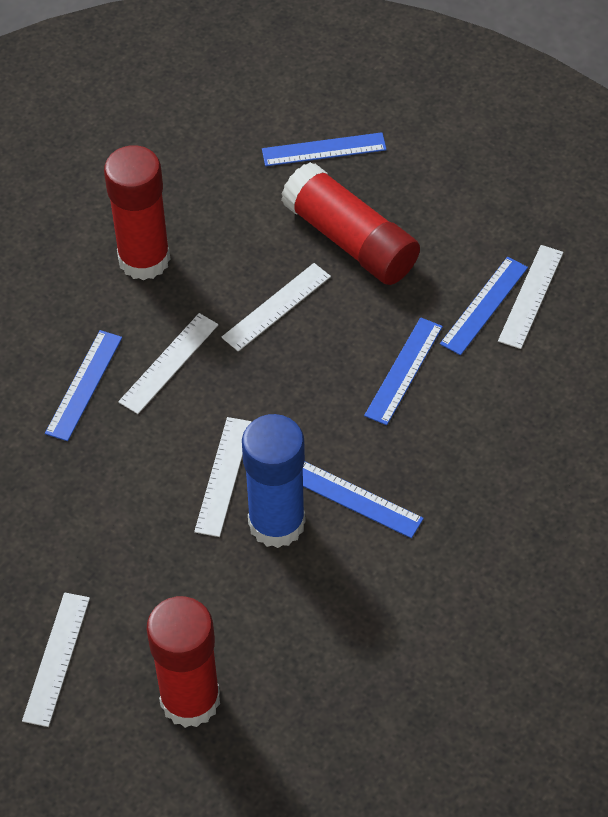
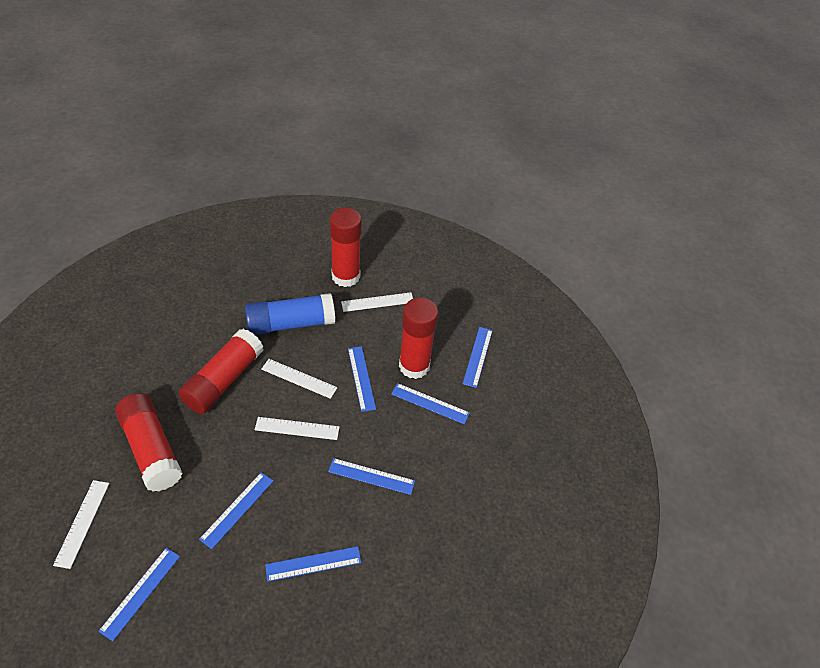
blue ruler: [45,330,122,441] [262,132,387,166] [303,462,424,538] [364,317,443,425] [440,257,528,355] = 5 -> [98,548,180,641] [199,472,273,549] [265,546,361,582] [328,458,415,495] [348,346,376,412] [391,383,470,424] [463,327,493,388] = 7
red glue stick: [104,145,170,281] [147,596,220,728] [281,162,420,285] = 3 -> [115,393,183,492] [178,329,263,414] [330,208,362,287] [399,298,438,379] = 4
white ruler: [22,592,90,727] [118,313,218,414] [194,417,252,537] [221,263,331,352] [498,245,563,349] = 5 -> [53,480,109,569] [255,417,340,440] [261,359,338,399] [341,292,413,312] = 4

